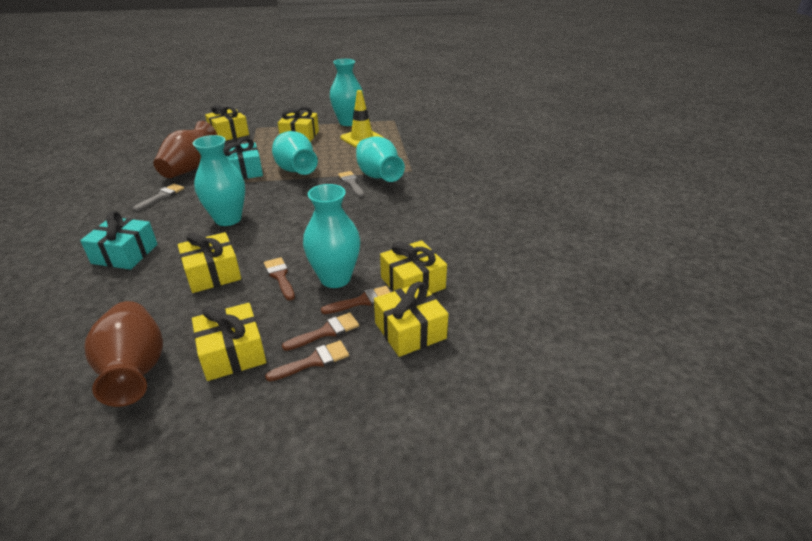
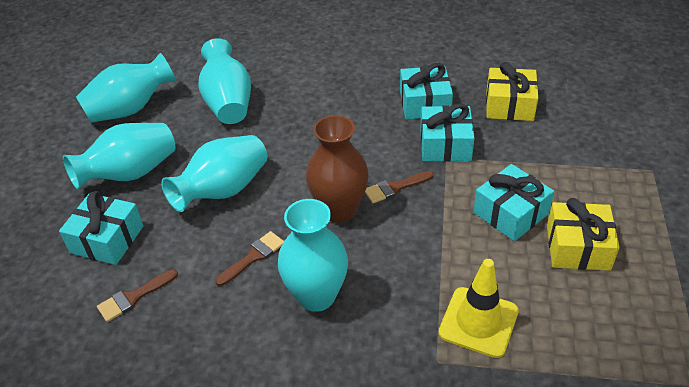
brown brush: [264,257,295,300] [265,340,349,382] [282,313,359,351] [321,286,391,314] = 4 -> [97,269,178,322] [215,231,284,286] [365,171,434,203] = 3
brown vase: [84,301,163,407] [154,121,217,178] = 2 -> [306,115,369,223] = 1
grey brush: [133,184,184,211] [338,171,364,197] = 2 -> none = 0
turquoise gift: [80,211,158,270] [224,138,263,179] = 2 -> [59,191,144,265] [400,63,453,119] [420,103,475,162] [473,164,554,241] = 4
yellow gift: [178,232,241,293] [192,303,266,381] [205,105,249,141] [278,107,319,142] [374,281,448,357] [380,240,447,294] = 6 -> [486,62,538,121] [547,198,620,271] = 2

